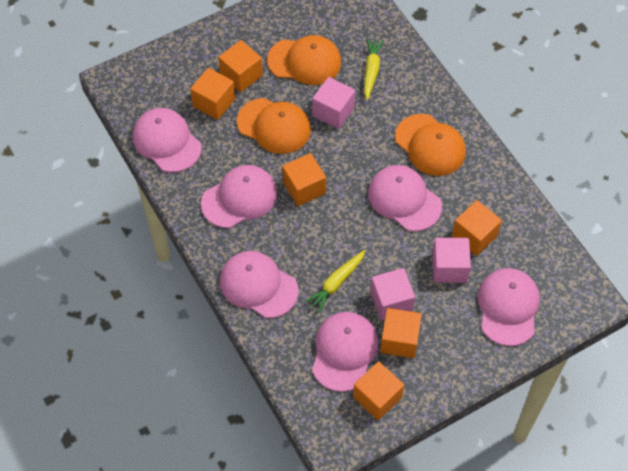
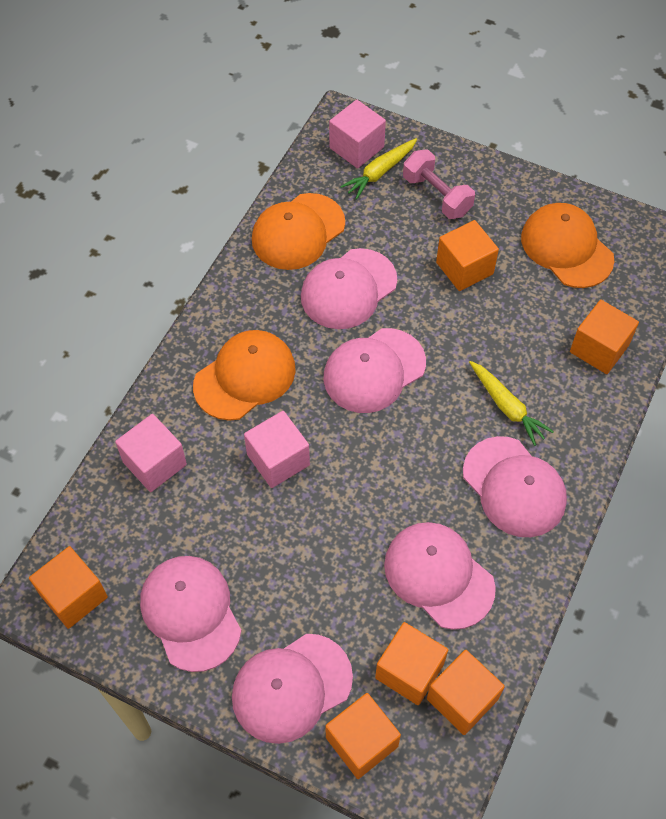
pink dumbbell: none = 0 -> [403,149,475,219] = 1

